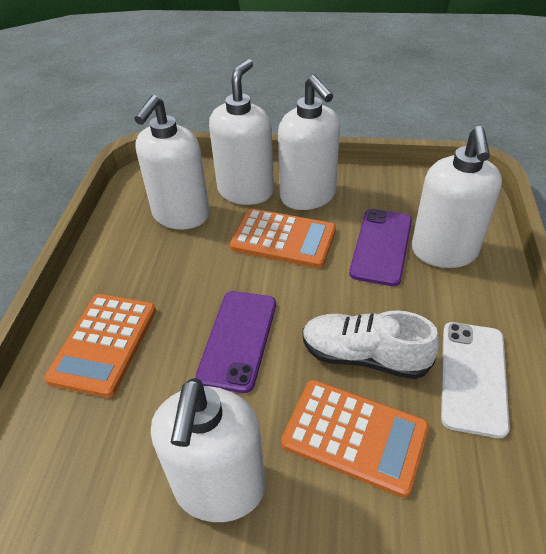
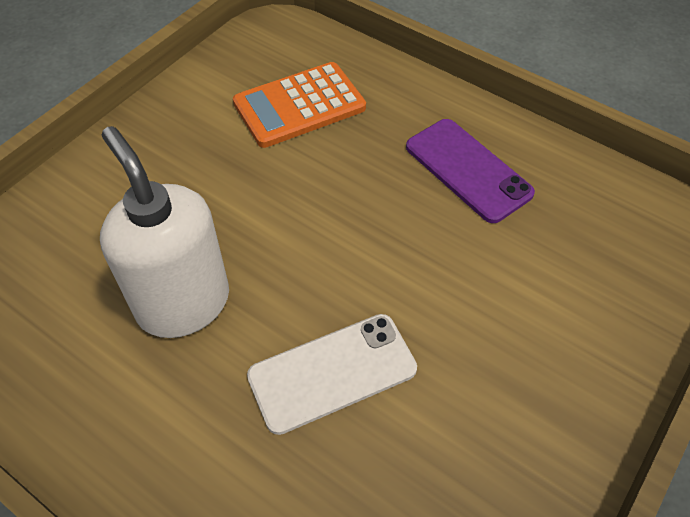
orange calculator: [44,294,156,398] [230,209,336,268] [281,380,429,498] = 3 -> [233,62,366,148] = 1
purple phone: [196,291,276,393] [349,209,412,286] = 2 -> [406,119,535,223] = 1
white shoe: [303,310,440,379] = 1 -> none = 0
white soap dispenser: [134,95,210,229] [151,378,265,522] [209,59,274,205] [278,75,340,210] [412,126,502,268] = 5 -> [100,126,229,338] = 1

